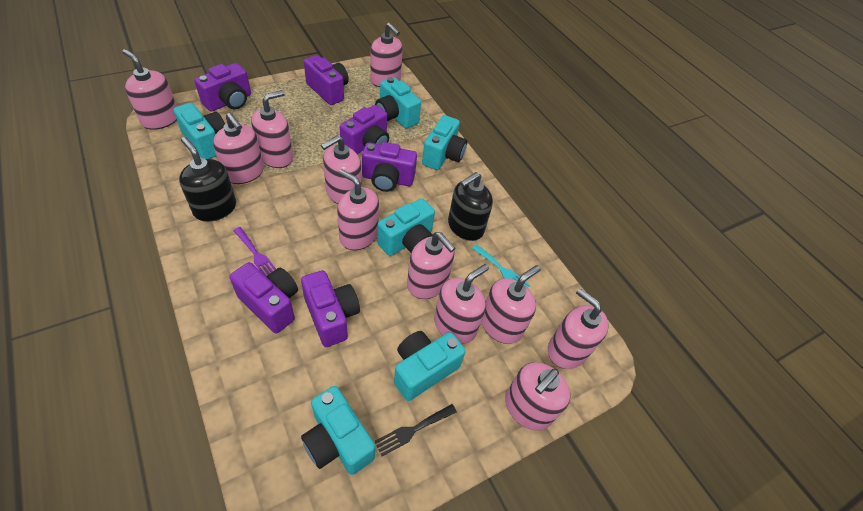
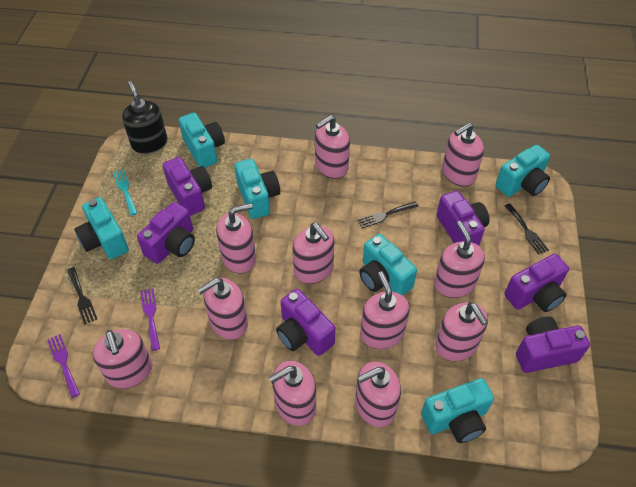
black fork: [375,404,457,456] = 1 -> [67,267,97,324] [357,201,418,228] [505,203,549,255] = 3
black soap dispenser: [179,137,236,222] [448,172,493,241] = 2 -> [122,81,167,154] = 1
purple fork: [233,227,276,276] = 1 -> [47,334,80,398] [140,289,160,351] = 2

